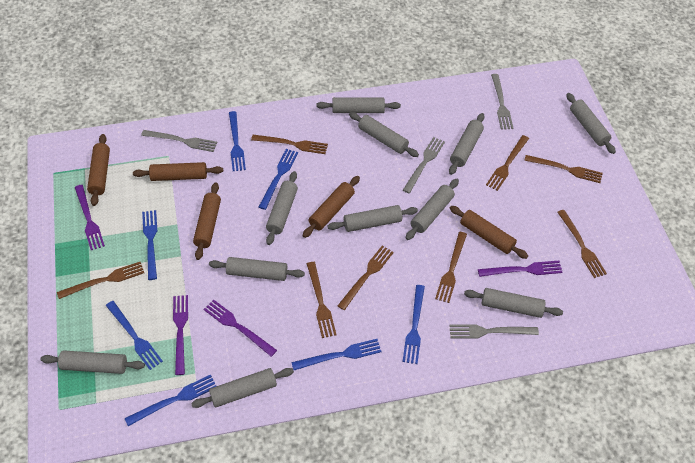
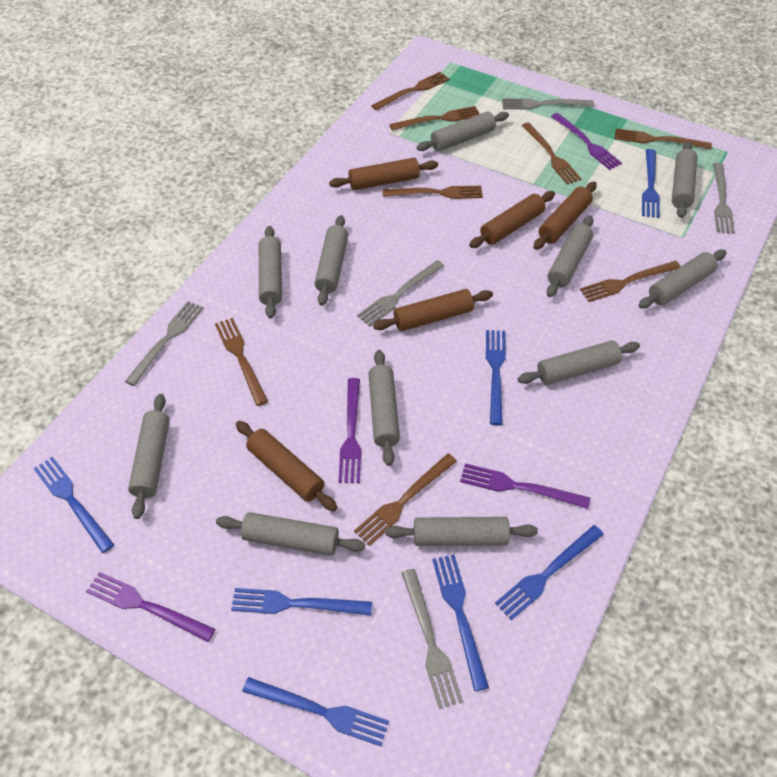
grey fork: [141,130,217,152] [403,137,445,193] [449,324,539,339] [491,74,514,130] = 4 -> [125,301,203,386] [357,260,444,326] [402,569,463,709] [502,98,594,109] [713,163,735,234] = 5

